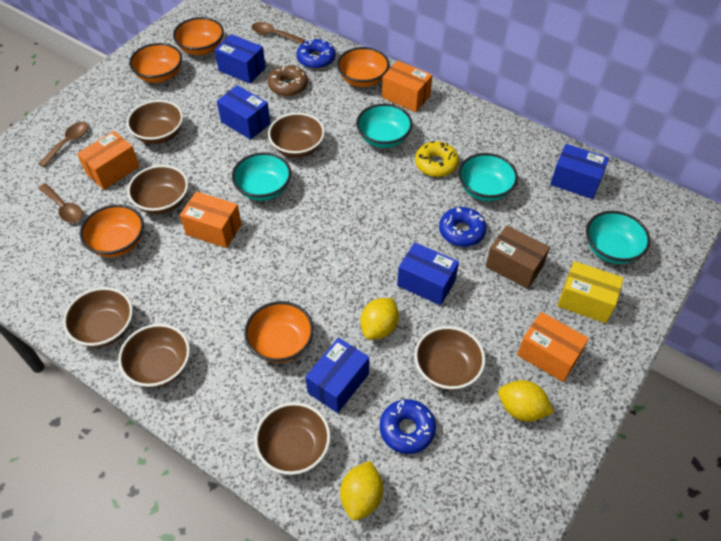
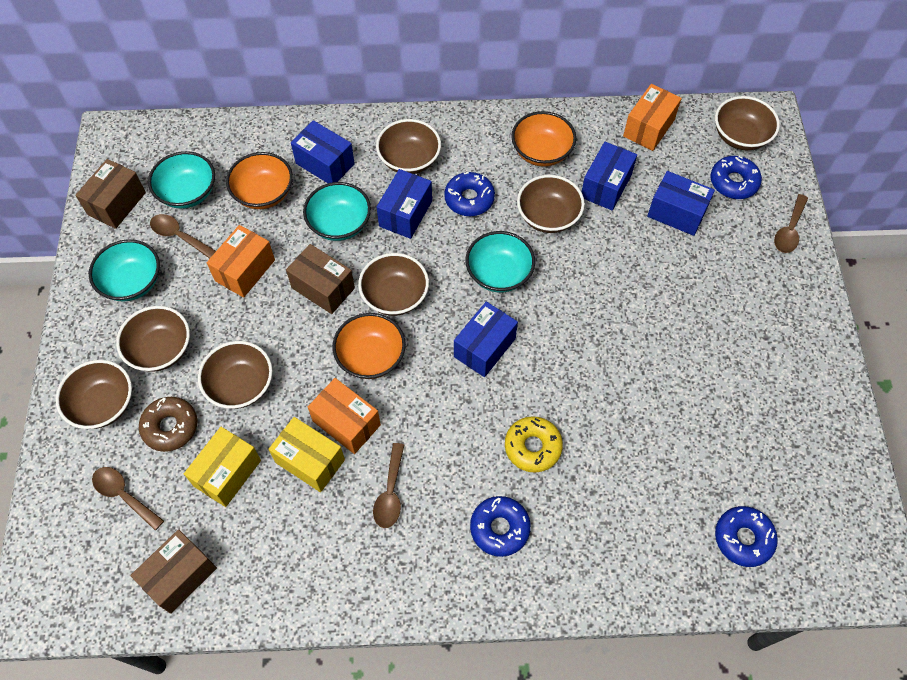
blue donut: [297,38,335,69] [380,399,436,454] [439,207,487,247] = 3 -> [444,172,495,216] [470,496,531,557] [710,156,762,199] [715,506,778,567] = 4
brown box: [486,225,550,289] = 1 -> [75,159,146,229] [130,529,217,614] [286,244,355,314] = 3
brown spoon: [38,122,88,167] [38,183,83,223] [251,22,305,44] = 3 -> [92,467,164,530] [150,214,216,259] [373,443,404,528] [774,194,808,253] = 4
orange bowl: [80,205,144,257] [129,43,182,83] [173,17,224,55] [244,301,314,363] [337,47,389,87] = 5 -> [226,152,293,209] [332,313,406,379] [511,111,576,167] = 3
orange box: [77,131,140,190] [180,191,242,248] [382,61,432,112] [517,312,589,382] = 4 -> [207,225,275,298] [308,378,381,454] [623,84,682,151] = 3
yellow box: [557,261,624,323] = 1 -> [184,427,261,507] [268,417,345,492] = 2
yellow lemon: [340,461,383,521] [360,298,399,339] [498,380,554,422] = 3 -> none = 0

